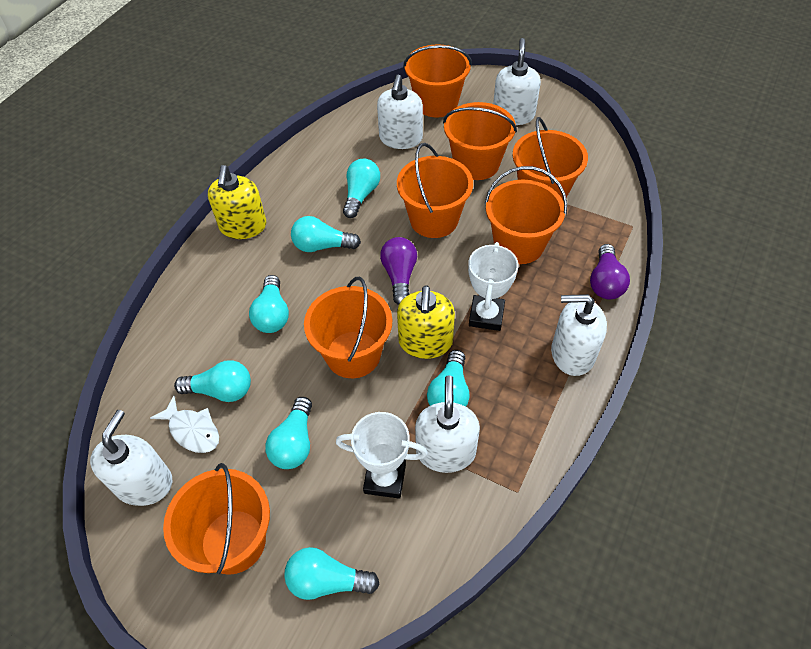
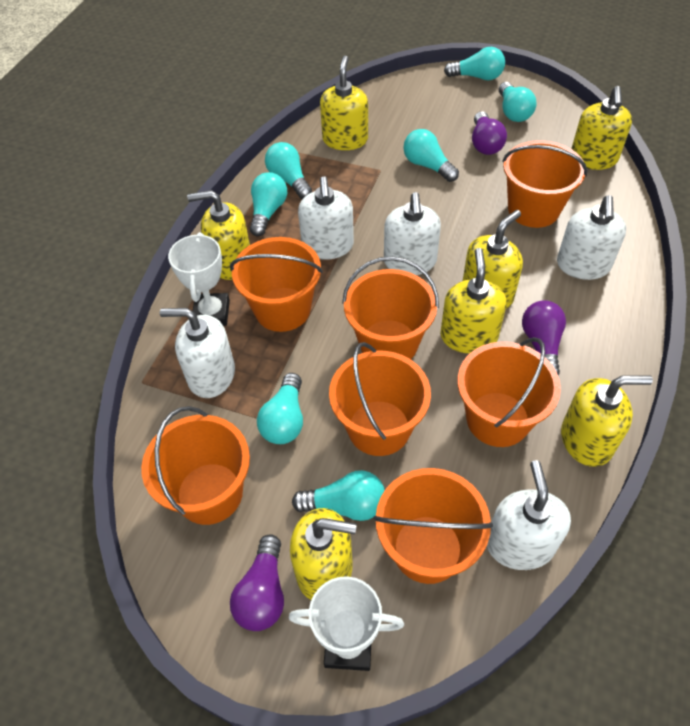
purple light bulb: [380,237,417,305] [590,244,630,299] = 2 -> [230,534,284,631] [472,111,507,155] [522,300,566,375] = 3
white fish: [150,395,219,453] = 1 -> none = 0
yellow soap dispenser: [208,165,266,239] [397,285,455,359] = 2 -> [187,190,250,280] [290,508,357,600] [320,55,368,150] [440,248,507,353] [463,210,523,309] [561,375,653,467] [571,86,632,170] = 7

